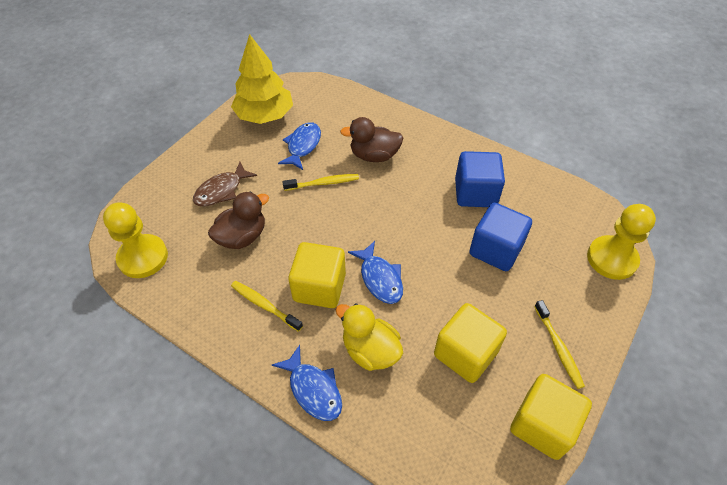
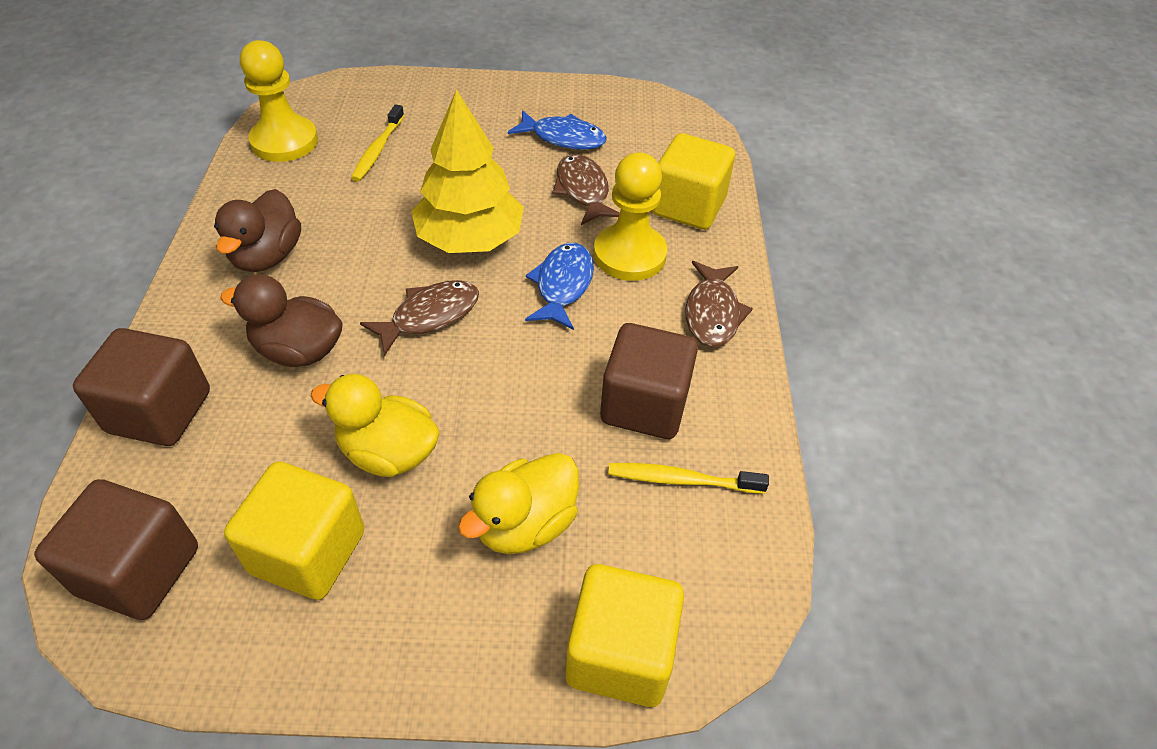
blue cube: [455,151,505,207] [469,203,532,271] = 2 -> none = 0
blue fish: [272,345,342,421] [278,122,321,170] [348,241,403,304] = 3 -> [508,110,607,150] [525,243,594,330] = 2
brown cube: none = 0 -> [34,479,198,620] [73,328,210,446] [600,323,698,439] = 3
brown fish: [193,162,257,207] = 1 -> [360,280,479,356] [552,154,620,225] [685,261,753,347] = 3
yellow duck: [336,303,403,371] = 1 -> [311,374,440,477] [458,453,579,554] = 2
yellow toothbrush: [231,281,303,332] [282,174,359,191] [534,300,585,389] = 3 -> [351,104,404,182] [608,463,769,494] = 2

